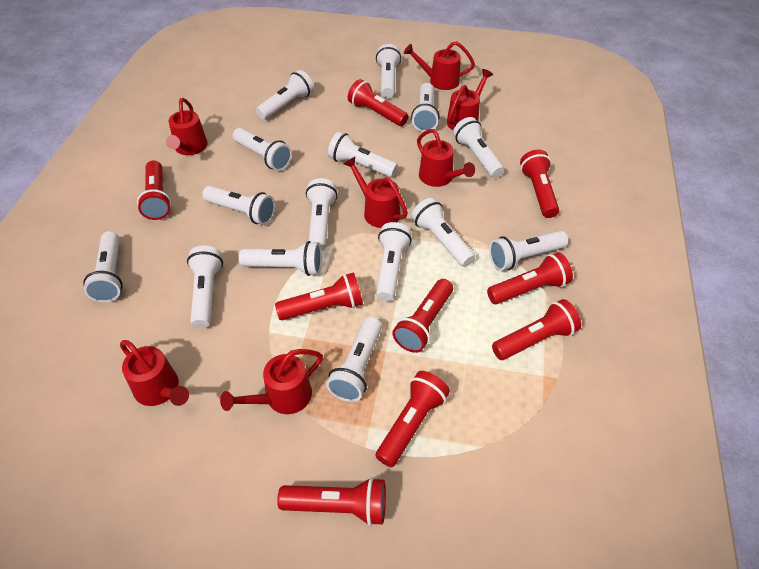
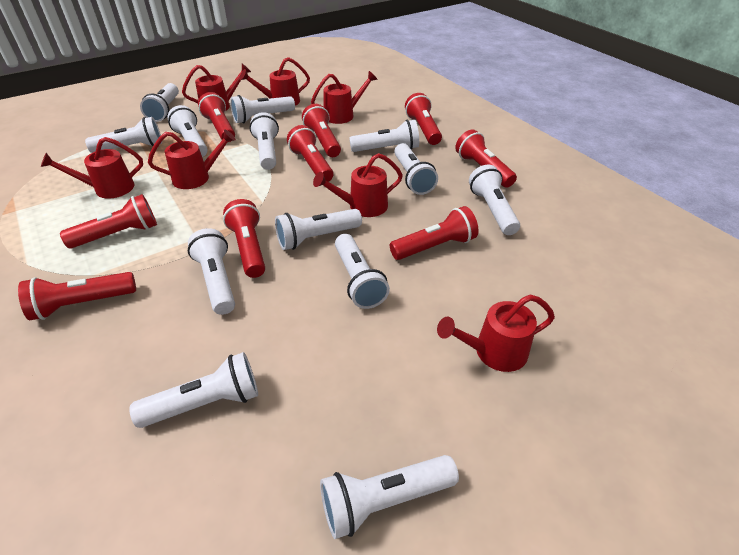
white flashlight: [83,231,123,303] [187,245,223,328] [202,186,275,225] [233,128,292,171] [239,241,322,276] [256,70,314,120] [306,178,338,251] [326,317,382,402] [328,132,398,177] [376,44,401,98] [376,222,412,301] [411,83,440,132] [411,198,475,267] [453,117,504,178] [489,231,568,271] = 15 -> [85,117,162,153] [129,352,258,428] [140,83,179,122] [167,105,208,157] [188,228,235,315] [230,95,295,123] [250,112,279,170] [275,209,362,250] [320,455,459,539] [335,234,390,309] [349,120,419,152] [394,143,438,195] [469,165,520,235] = 13

